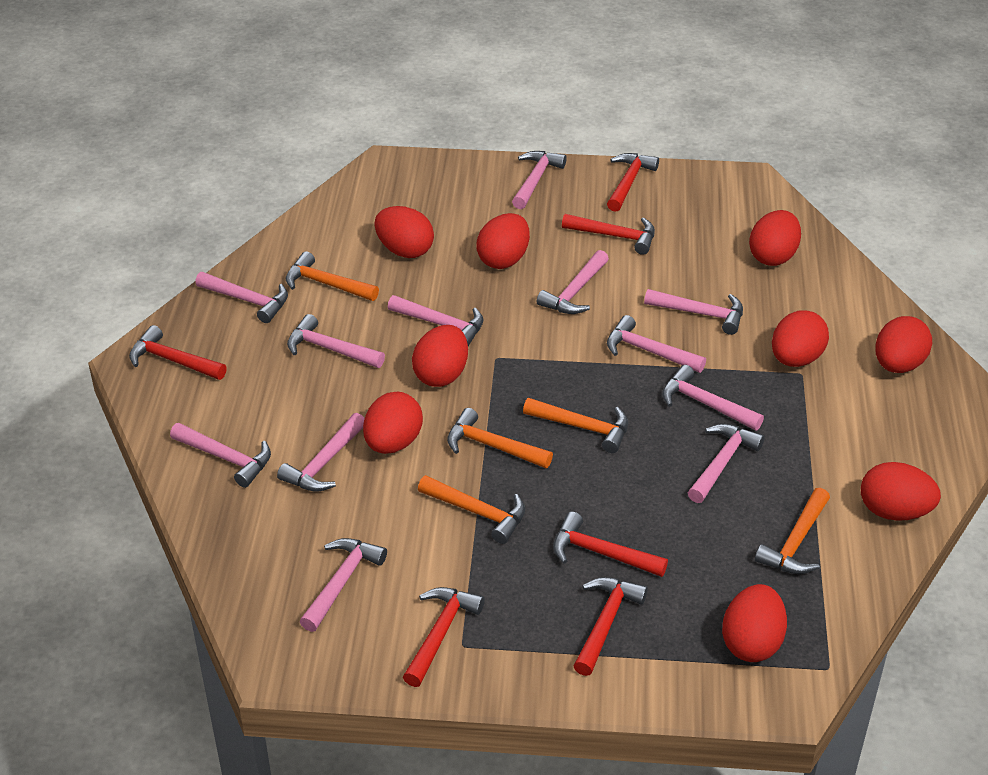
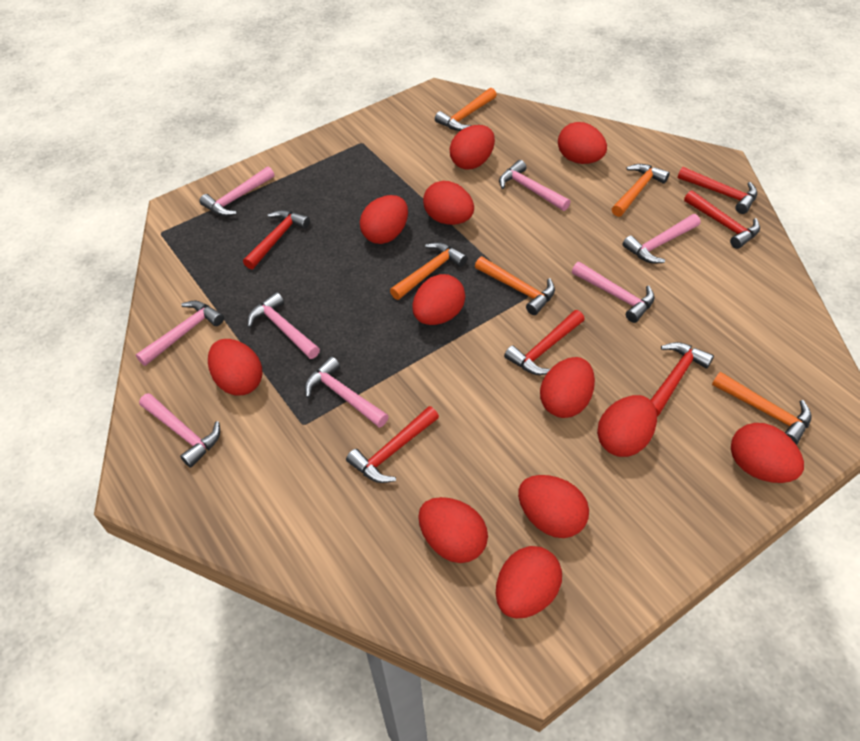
pink hammer: [170,423,271,488] [195,272,288,323] [277,413,365,492] [287,314,385,368] [300,538,387,632] [388,295,483,346] [512,151,567,209] [537,250,609,314] [607,315,706,373] [644,289,743,335] [662,365,764,431] [688,424,765,503] = 12 -> [135,301,224,366] [139,393,220,468] [200,167,274,216] [247,292,320,359] [304,356,389,428] [499,160,570,211] [572,262,655,323] [623,214,700,263] = 8
red egg: [363,392,423,454] [374,206,434,258] [412,325,468,387] [476,213,530,269] [722,584,787,662] [749,210,801,266] [772,310,829,367] [861,462,941,521] [875,316,932,373] = 9 -> [208,339,263,396] [360,195,408,244] [412,274,465,325] [418,497,488,563] [423,181,474,225] [450,125,495,170] [496,546,562,618] [518,475,589,538] [540,357,595,418] [558,122,607,164] [597,395,657,457] [731,423,804,483] = 12

